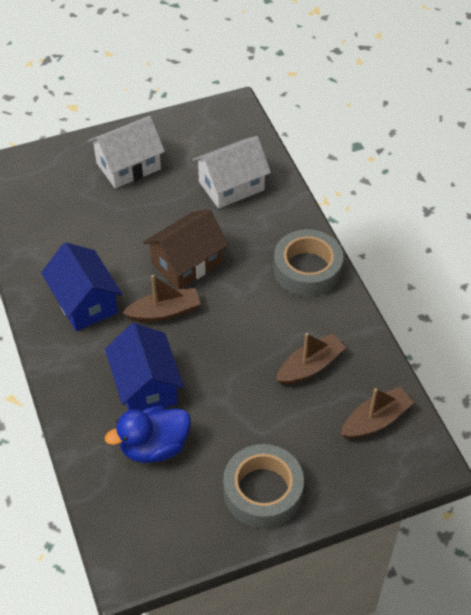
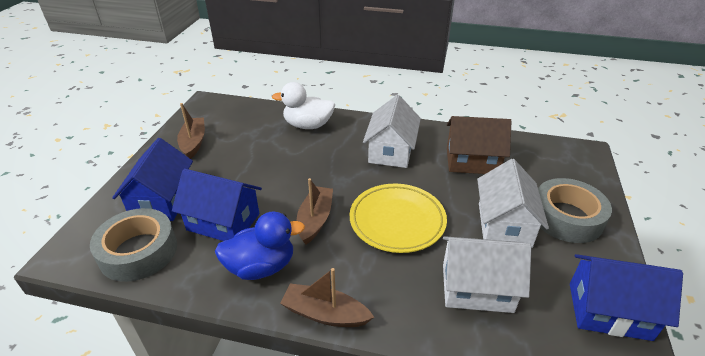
blue house: [41,242,122,331] [105,323,184,411] = 2 -> [112,138,193,221] [172,169,262,241] [570,254,683,341] = 3
white duck: none = 0 -> [272,82,335,129] = 1
white house: [88,116,165,189] [193,136,271,209] = 2 -> [363,95,421,168] [443,236,531,313] [477,159,549,248] = 3
yellow plate: none = 0 -> [350,184,447,253] = 1

